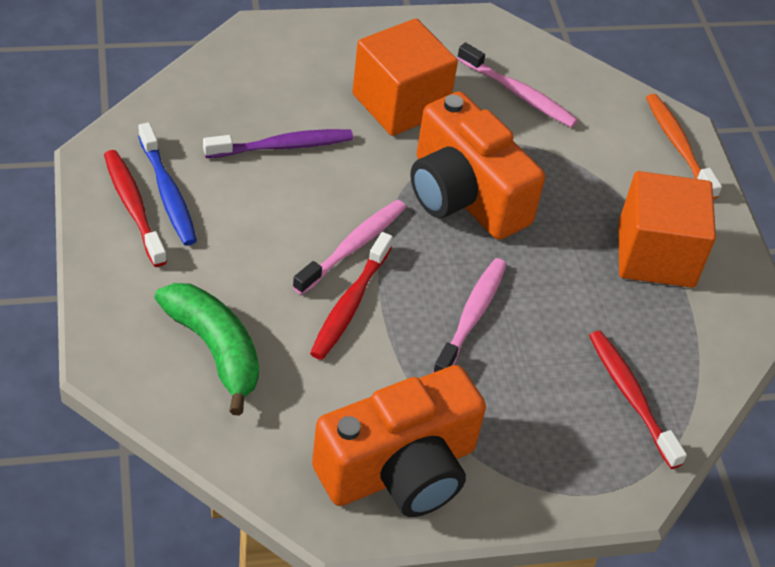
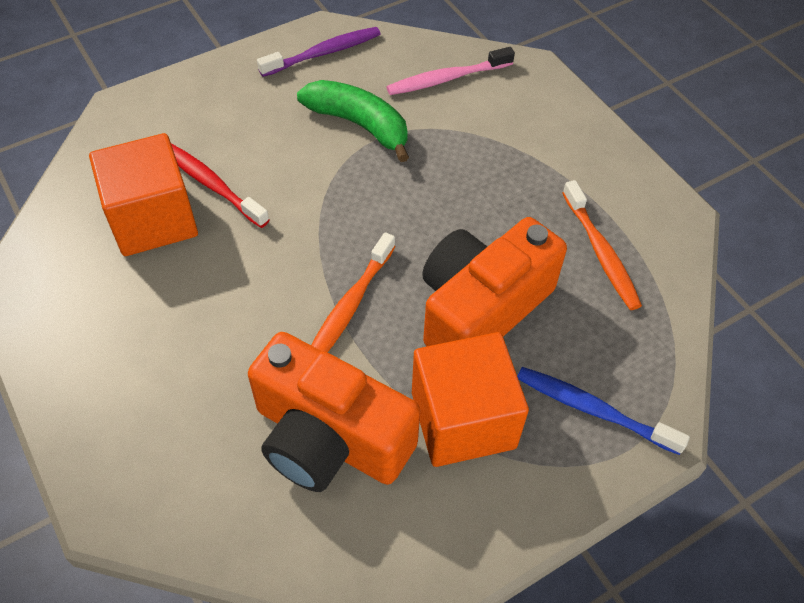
orange toothbrush: [646,94,722,200] = 1 -> [311,232,395,352] [563,180,642,310] = 2
pink toothbrush: [292,200,406,295] [433,258,507,373] [457,42,578,128] = 3 -> [386,47,515,95] = 1
red toothbrush: [104,150,167,267] [310,232,393,360] [589,331,687,469] = 3 -> [171,144,269,228] = 1

